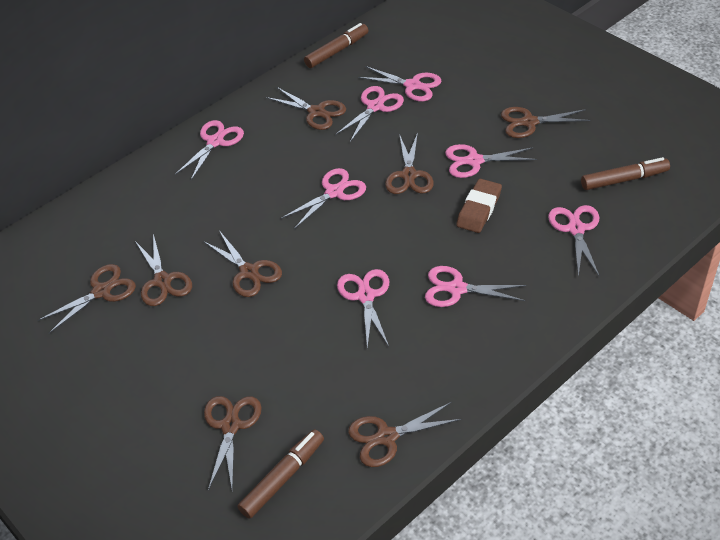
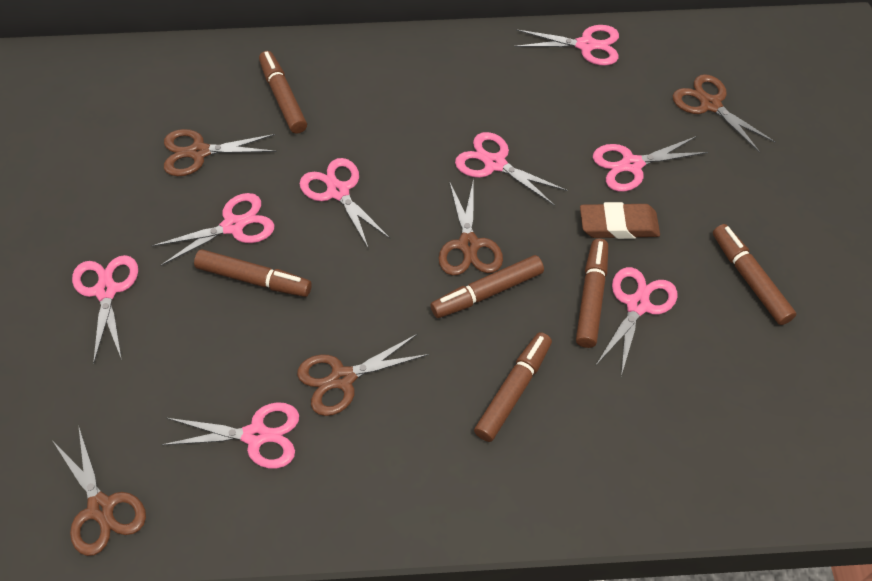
brown marker: [238,429,324,519] [304,23,368,68] [581,157,670,190] = 3 -> [194,249,312,297] [259,51,307,134] [430,255,544,318] [474,332,552,442] [576,239,608,348] [713,224,796,325] = 6
brown scissors: [38,264,136,333] [135,234,192,306] [203,230,282,297] [204,396,262,490] [266,87,346,130] [348,402,462,467] [385,133,434,194] [501,107,591,138] = 8 -> [52,425,146,556] [164,129,277,176] [297,334,429,416] [439,179,503,276] [673,74,776,153] = 5

